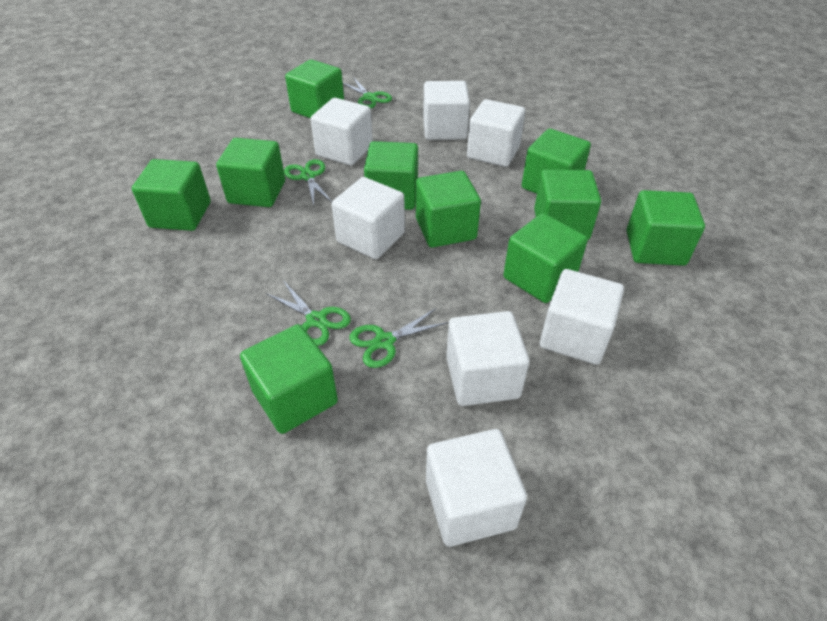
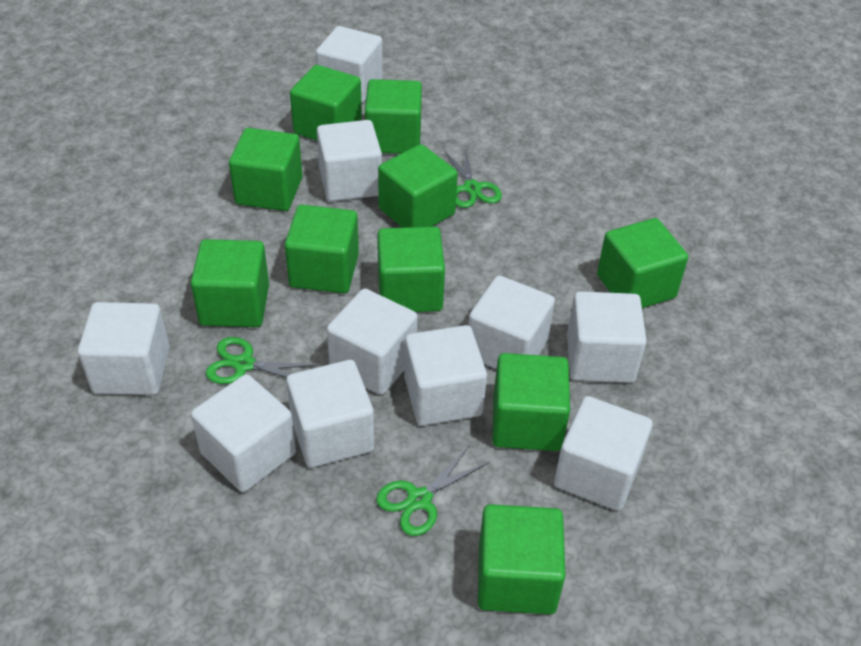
green scissors: [266,282,351,346] [284,159,332,205] [343,77,392,109] [349,308,449,368] = 4 -> [206,337,320,384] [376,445,489,536] [445,147,502,208] = 3
white cube: [310,98,373,166] [332,177,405,259] [423,81,470,140] [426,429,527,547] [446,311,529,406] [467,99,525,167] [540,269,624,365] = 7 -> [78,302,170,395] [191,374,296,492] [286,360,374,468] [316,26,383,103] [317,120,382,202] [327,289,418,395] [404,325,487,426] [468,275,555,369] [554,396,653,511] [567,291,647,383] = 10

